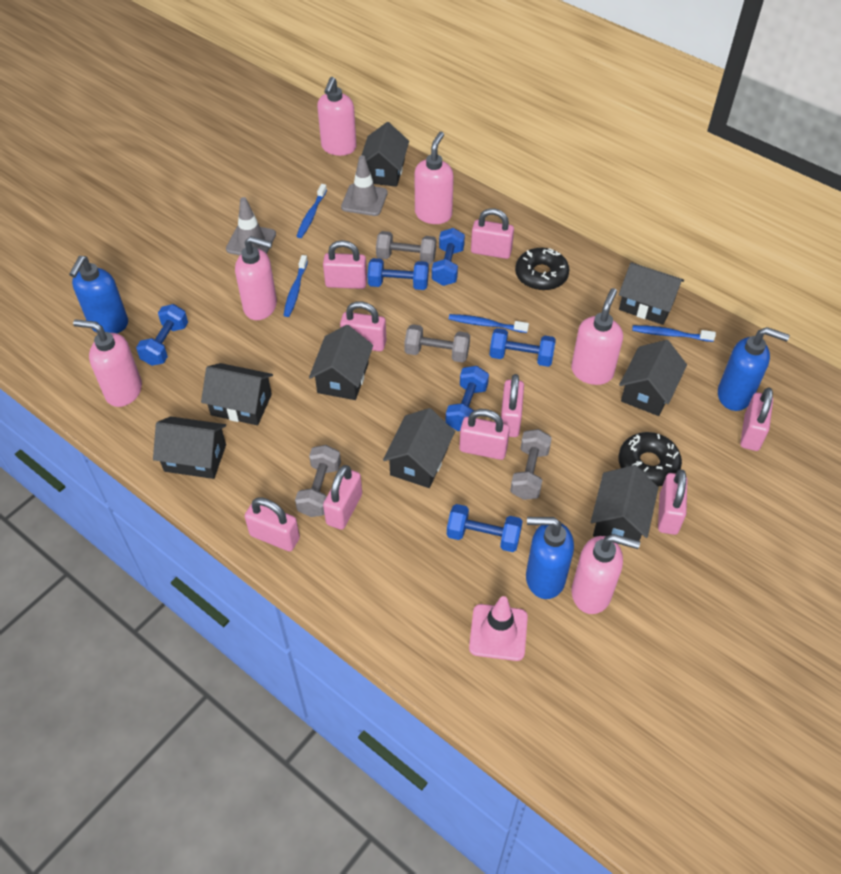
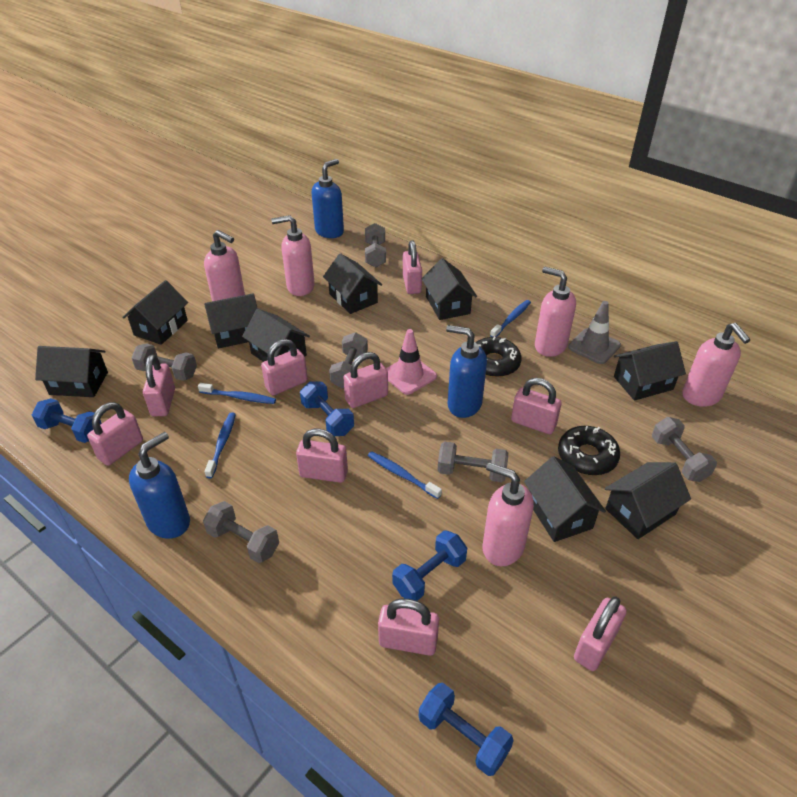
black house: [153,416,226,479] [201,363,273,425] [309,325,373,400] [362,122,409,187] [383,408,455,488] [591,465,658,541] [619,262,684,325] [619,340,687,416] = 8 -> [35,346,108,397] [122,280,188,345] [204,293,258,349] [242,309,310,362] [323,253,382,314] [422,258,477,320] [524,456,606,542] [605,462,691,539] [614,341,686,401] = 9
blue dumbbell: [136,304,188,366] [367,258,429,290] [432,228,465,286] [445,366,489,431] [447,504,523,552] [490,328,556,367] = 6 -> [32,398,102,443] [300,381,354,436] [392,530,467,601] [419,683,514,776] = 4
grey dumbbell: [295,445,341,517] [376,231,436,264] [404,324,470,362] [510,429,552,500] = 4 -> [132,343,197,381] [203,501,279,563] [329,332,368,388] [365,223,386,267] [437,442,508,482] [652,417,717,482] = 6
grey traffic cone: [226,197,276,255] [341,155,388,216] = 2 -> [568,301,621,364] = 1
pink soap dispenser: [73,319,142,407] [235,236,277,320] [317,77,357,156] [415,132,454,224] [571,288,623,385] [572,534,640,614] = 6 -> [204,230,245,301] [271,215,315,296] [483,462,534,566] [535,267,576,357] [682,323,750,407] = 5

